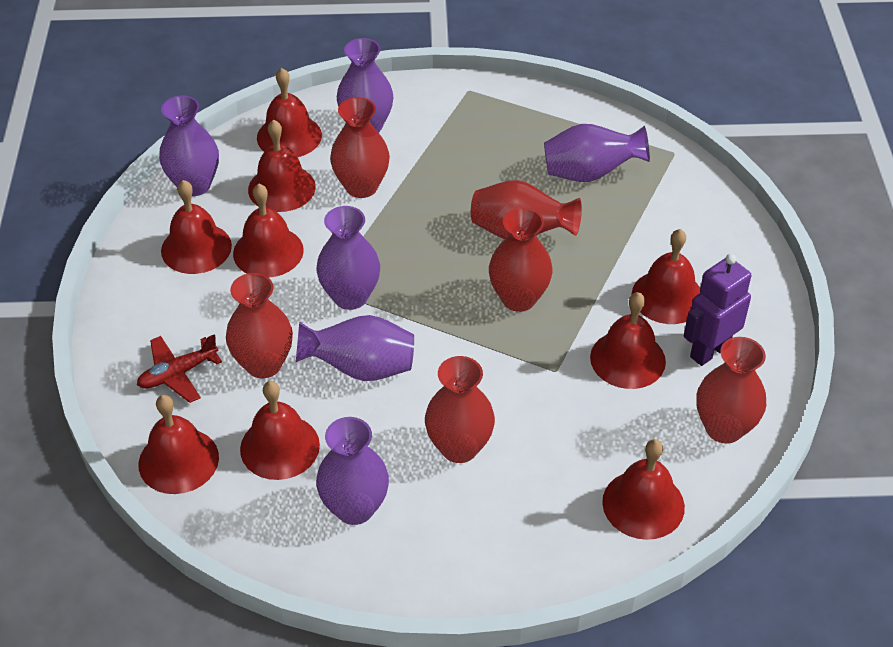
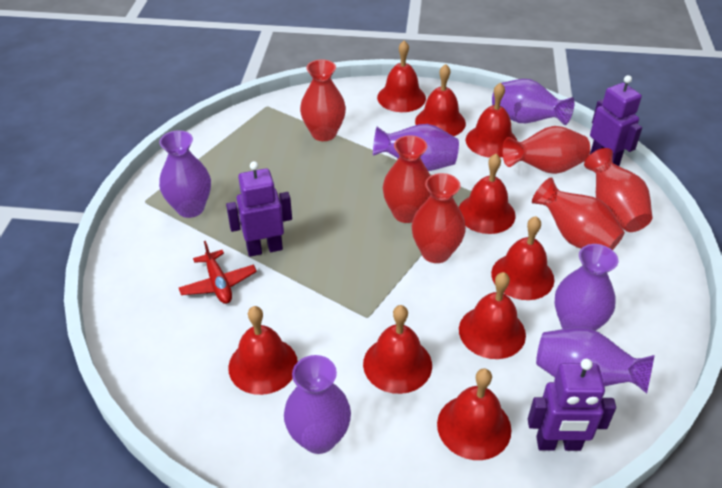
purple robot: [684,254,751,366] = 1 -> [226,161,292,257] [528,359,616,451] [590,75,642,166] = 3

